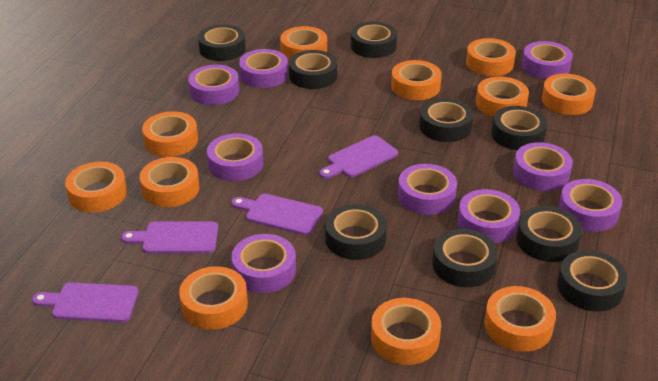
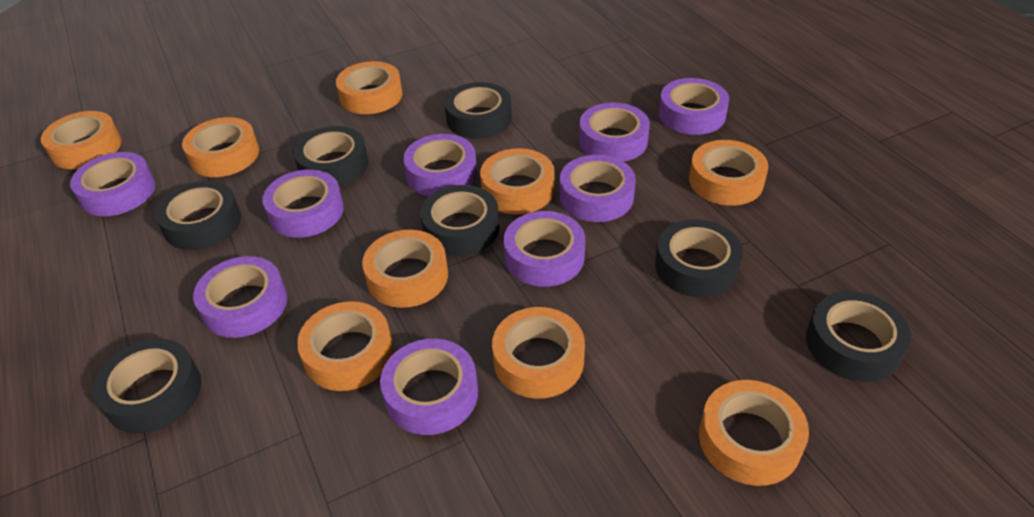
black tape: [198,24,246,61] [289,50,337,89] [325,204,387,260] [351,22,397,58] [419,98,473,142] [432,229,498,287] [491,106,547,150] [516,206,582,262] [557,250,628,311] = 9 -> [93,339,201,434] [155,181,241,250] [293,126,369,186] [420,185,500,256] [444,82,512,139] [655,219,743,297] [806,291,911,382] = 7
orange tape: [65,162,127,213] [140,157,199,207] [142,111,198,157] [179,266,248,330] [280,26,327,60] [371,298,441,365] [391,60,442,100] [466,38,516,76] [476,76,529,117] [484,286,556,352] [542,74,596,115] = 11 -> [41,111,122,169] [182,117,259,177] [297,301,393,391] [336,61,402,114] [362,230,448,308] [480,148,554,214] [492,307,585,399] [689,140,768,206] [699,380,809,486] = 9
purple cutting board: [32,282,139,323] [121,222,218,253] [231,194,323,235] [319,135,398,179] = 4 -> none = 0

